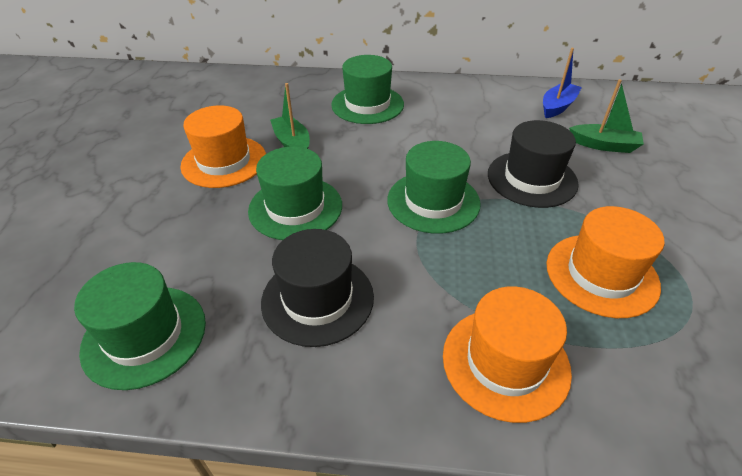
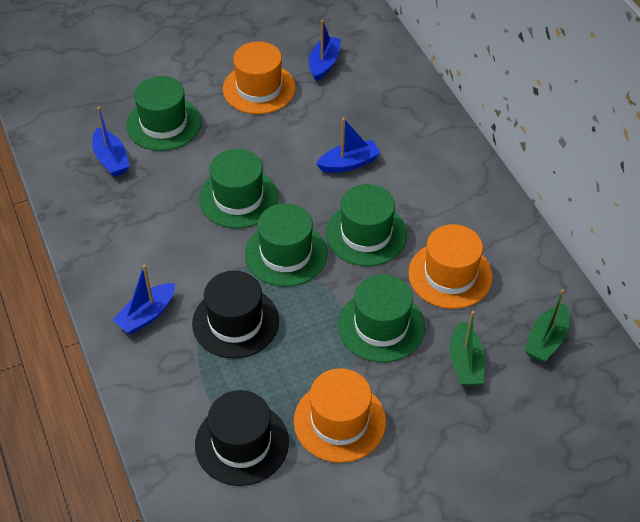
blue boat: [543,48,582,118] = 1 -> [92,107,130,177] [113,264,175,334] [309,20,341,81] [316,118,381,173] = 4
green hat: [74,262,206,390] [248,146,342,240] [331,55,404,124] [387,141,481,234] = 4 -> [126,76,201,151] [199,149,278,228] [245,203,328,287] [326,184,407,266] [338,274,425,362] = 5

